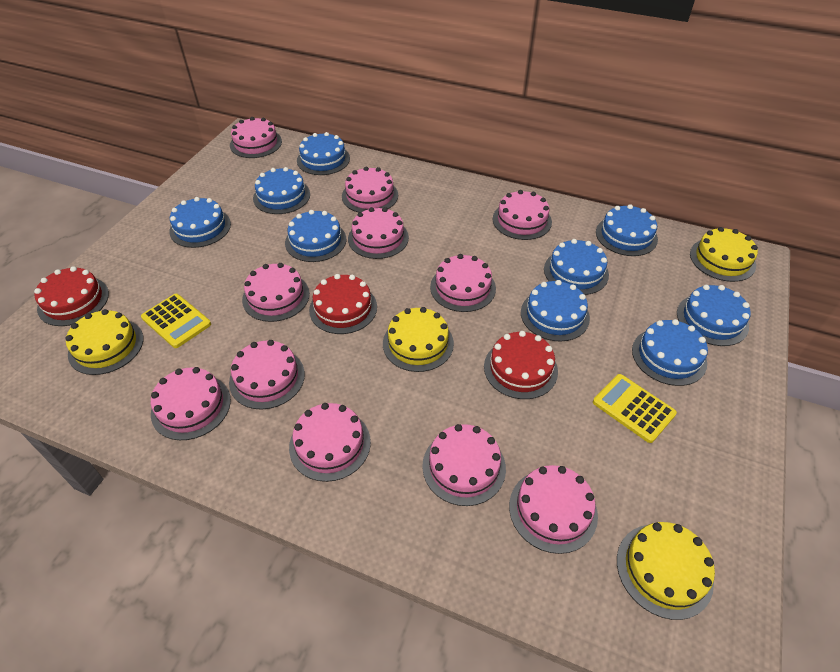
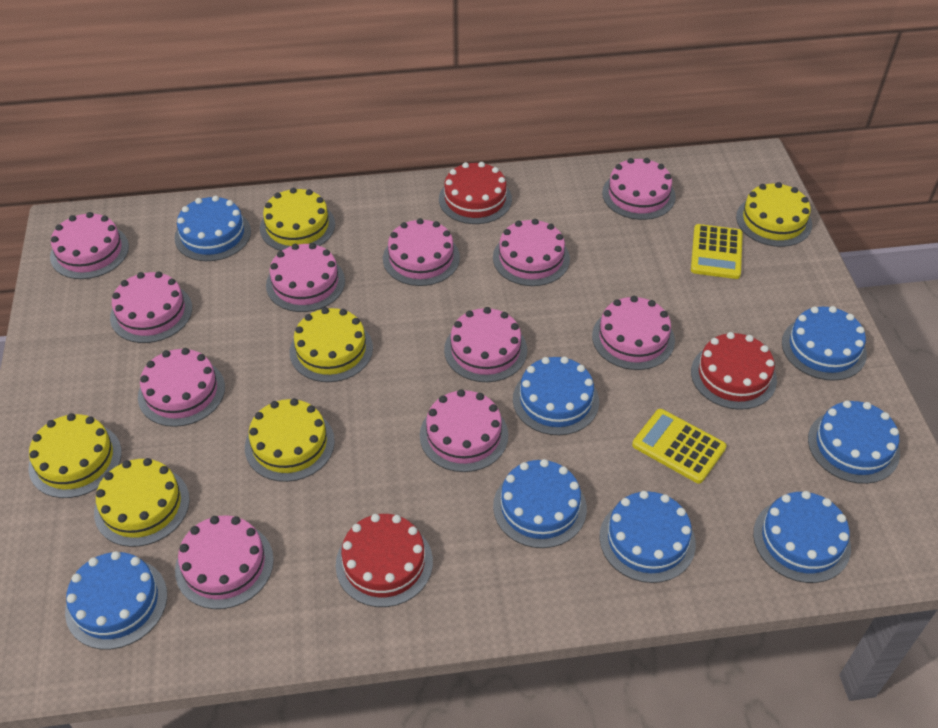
blue cake: [169,197,231,248] [253,167,310,214] [285,210,346,262] [297,132,350,175] [521,280,590,341] [544,239,609,295] [596,204,658,256] [632,319,708,386] [677,285,751,346] = 9 -> [65,551,167,649] [174,196,251,261] [493,459,587,548] [513,357,599,435] [599,491,696,583] [753,491,851,583] [782,306,867,381] [808,400,900,484] = 8
yellow cake: [65,309,143,375] [383,307,454,372] [617,522,715,620] [690,227,758,282] = 4 -> [28,413,122,498] [94,458,190,547] [245,398,335,482] [260,188,335,251] [290,307,373,382] [736,182,812,247] = 6

